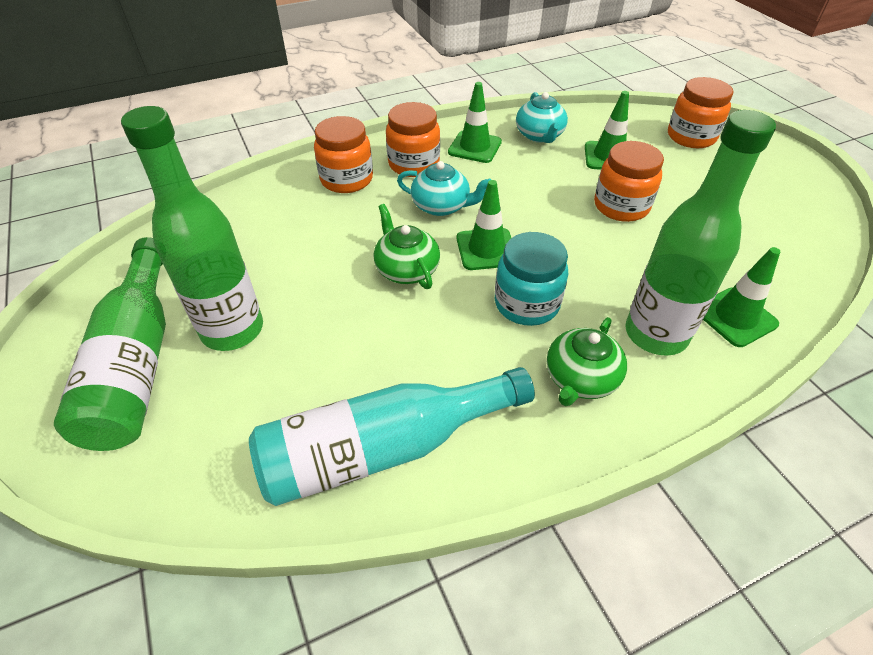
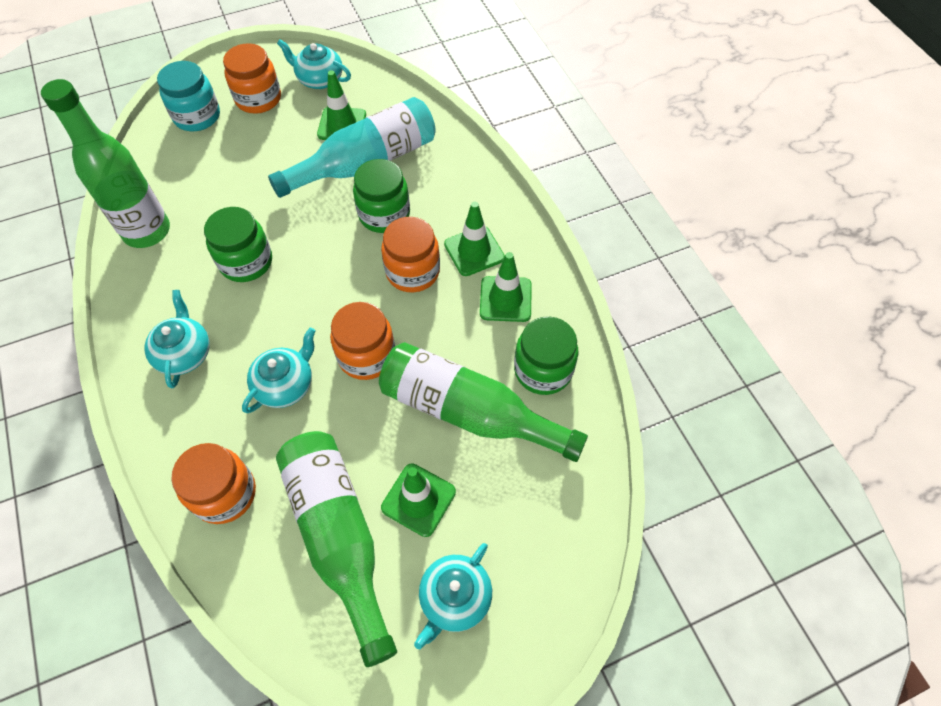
green jar: none = 0 -> [204,207,272,282] [353,159,410,233] [514,316,578,395] = 3
green teapot: [374,204,440,289] [547,317,627,406] = 2 -> none = 0
turquoise teapot: [397,161,491,216] [516,92,568,143] = 2 -> [144,290,210,388] [242,328,316,413] [277,39,351,89] [414,543,492,649] = 4

